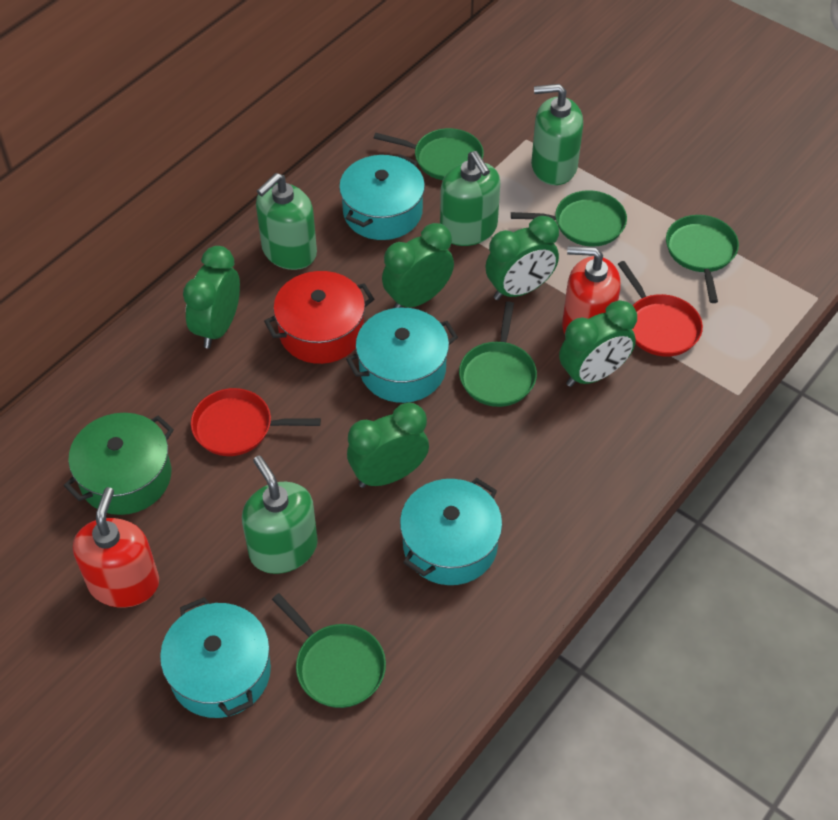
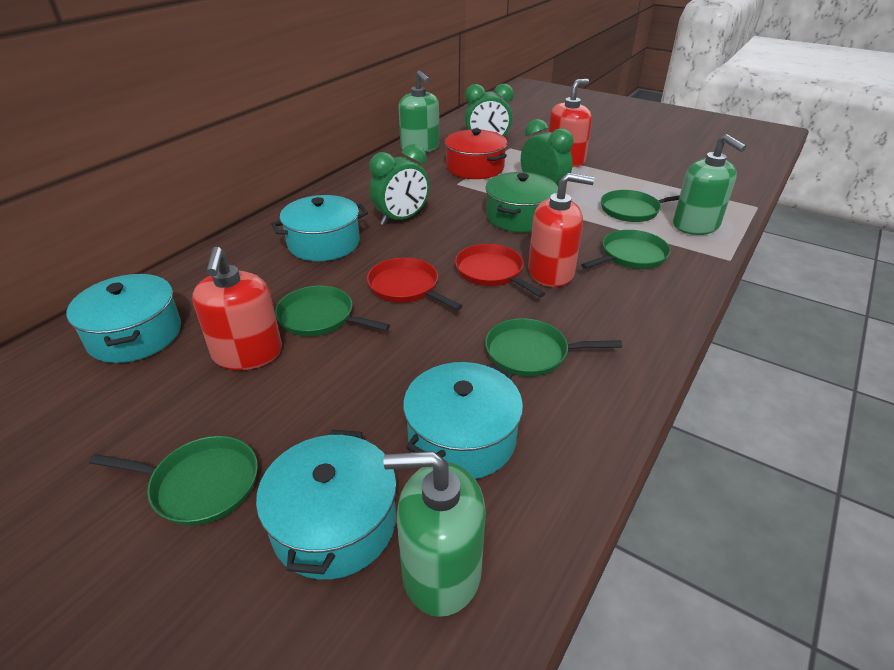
green clock: [183,246,240,348] [347,402,429,488] [382,223,454,308] [485,216,559,300] [559,300,637,387] = 5 -> [370,144,429,226] [465,84,514,136] [521,119,574,186] = 3
green soap dispenser: [242,455,318,574] [256,173,317,270] [440,151,500,246] [531,84,583,185] = 4 -> [383,451,486,617] [398,70,439,153] [673,134,746,235] = 3
red soap dispenser: [73,487,159,608] [562,246,621,334] = 2 -> [192,247,282,370] [528,173,594,287] [548,79,592,167] = 3

